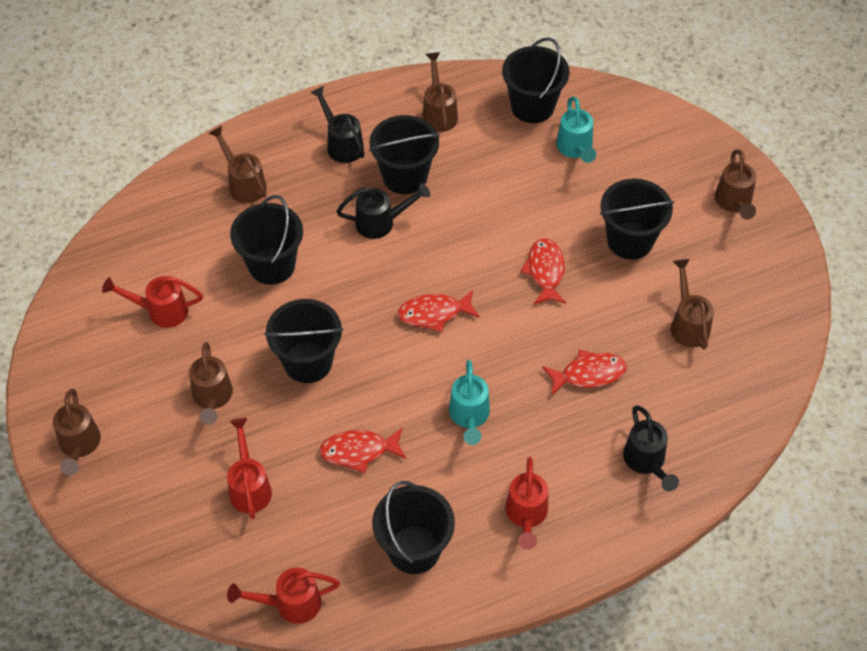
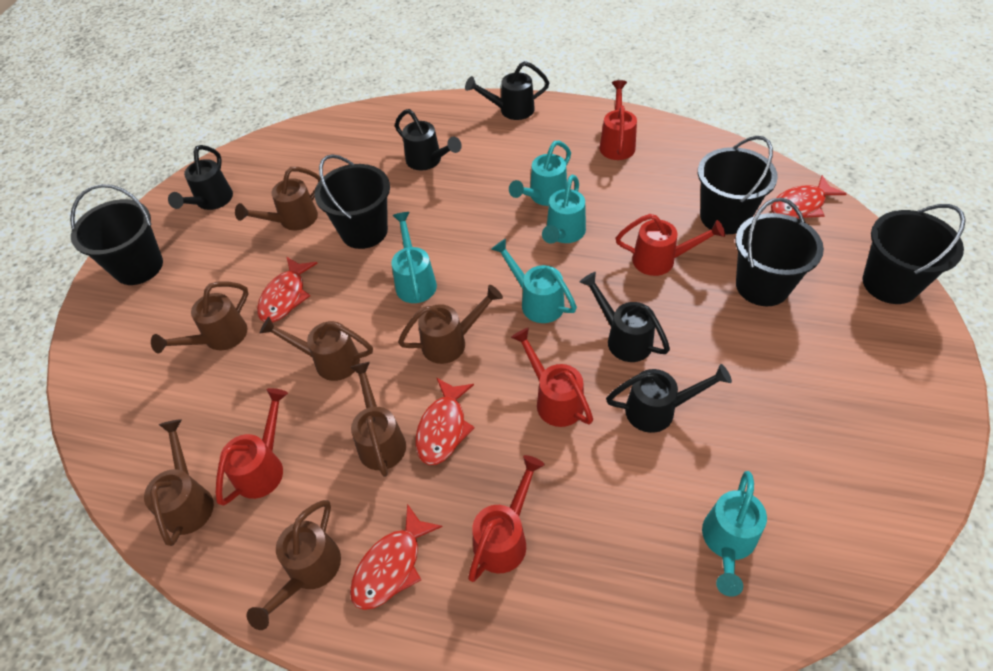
black bucket: [230,195,303,285] [264,299,344,383] [369,115,440,194] [372,481,455,574] [502,37,569,123] [600,179,674,260] = 6 -> [70,184,163,285] [314,154,390,249] [698,136,778,234] [735,198,824,306] [862,204,966,304] = 5
black watering can: [310,86,364,163] [336,183,430,239] [623,405,679,491] = 3 -> [168,145,233,210] [395,109,462,171] [465,61,549,120] [580,272,670,362] [606,364,732,433] = 5
brown watering can: [53,388,101,475] [189,342,233,425] [209,126,267,203] [422,52,458,132] [671,259,714,349] [715,149,756,220] = 6 -> [144,419,214,546] [151,281,248,354] [235,167,321,230] [247,500,341,630] [260,317,373,381] [350,362,406,477] [398,285,503,364] = 7
red watering can: [102,276,203,328] [227,418,272,519] [227,568,340,624] [505,457,548,550] = 4 -> [216,388,288,506] [468,455,544,582] [511,328,593,427] [599,80,637,160] [616,214,725,276] = 5
turquoise watering can: [449,360,490,445] [556,97,596,163] = 2 -> [391,212,437,303] [491,239,577,323] [509,141,571,206] [542,175,586,243] [702,471,767,597] = 5

